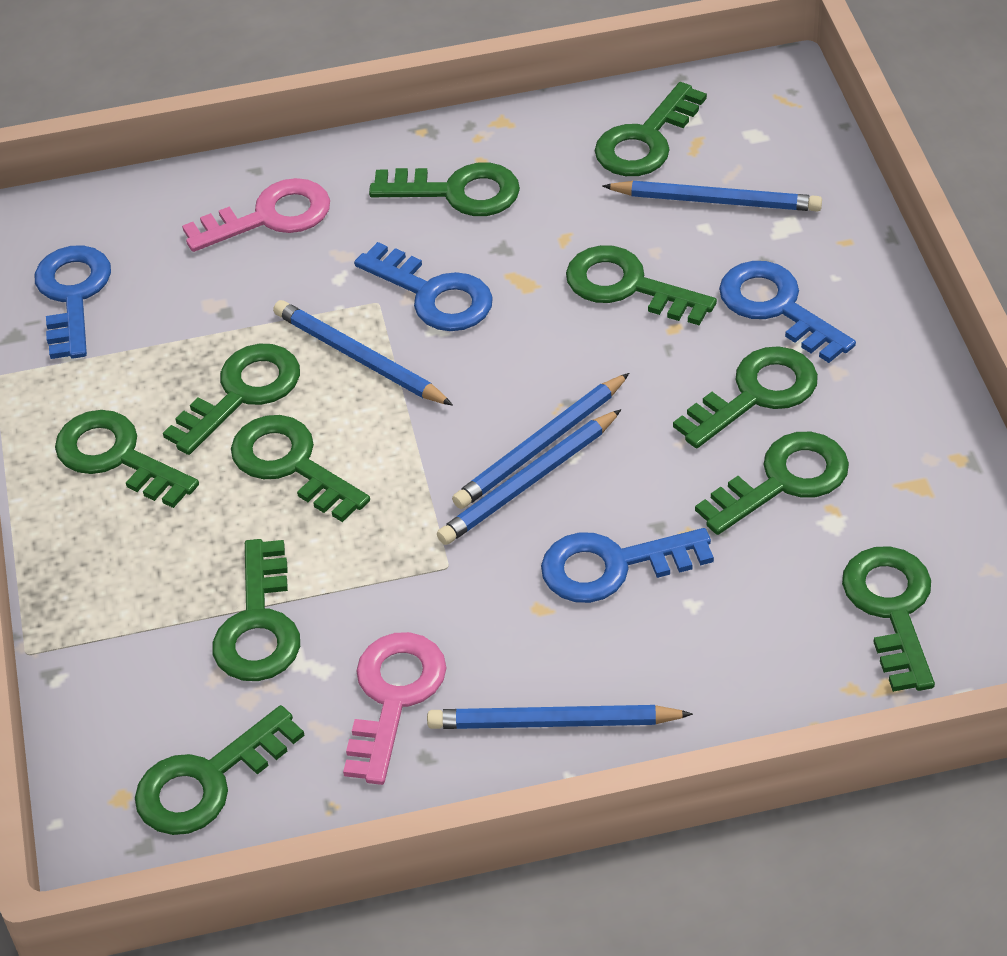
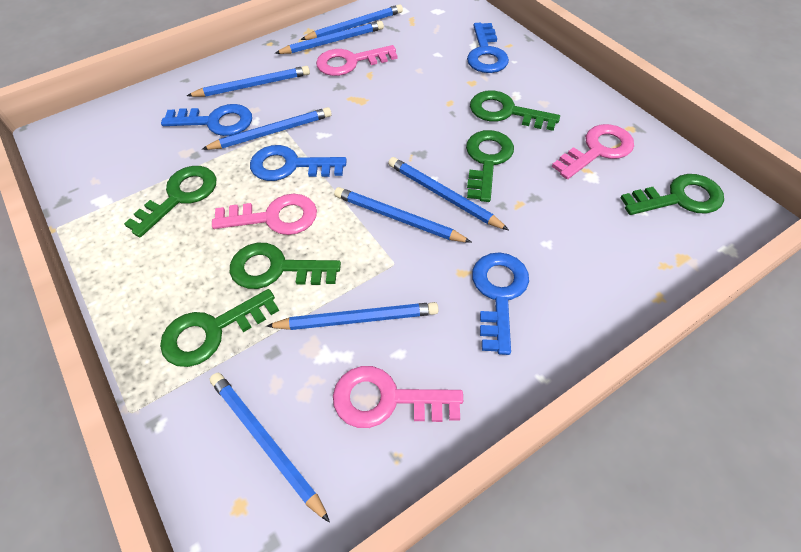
blue pencil: [273,300,453,406] [427,705,693,729] [437,409,621,545] [452,373,629,509] [603,181,822,212] = 5 -> [187,66,310,97] [202,107,332,150] [210,373,330,523] [266,302,438,330] [275,21,384,54] [300,4,403,40] [334,187,472,243] [388,157,509,230] = 8
green key: [55,410,199,508] [135,705,305,835] [163,344,300,455] [212,539,300,681] [231,415,370,522] [369,162,520,216] [566,245,717,325] [595,82,707,176] [673,346,818,448] [695,432,849,535] [842,546,935,692] = 11 -> [124,166,217,237] [160,289,279,367] [230,243,341,289] [466,130,514,202] [470,90,560,131] [620,174,724,215] = 6
pink key: [182,178,330,252] [343,632,447,785] = 2 -> [212,194,317,235] [316,45,398,76] [333,366,463,428] [552,124,634,179] = 4

